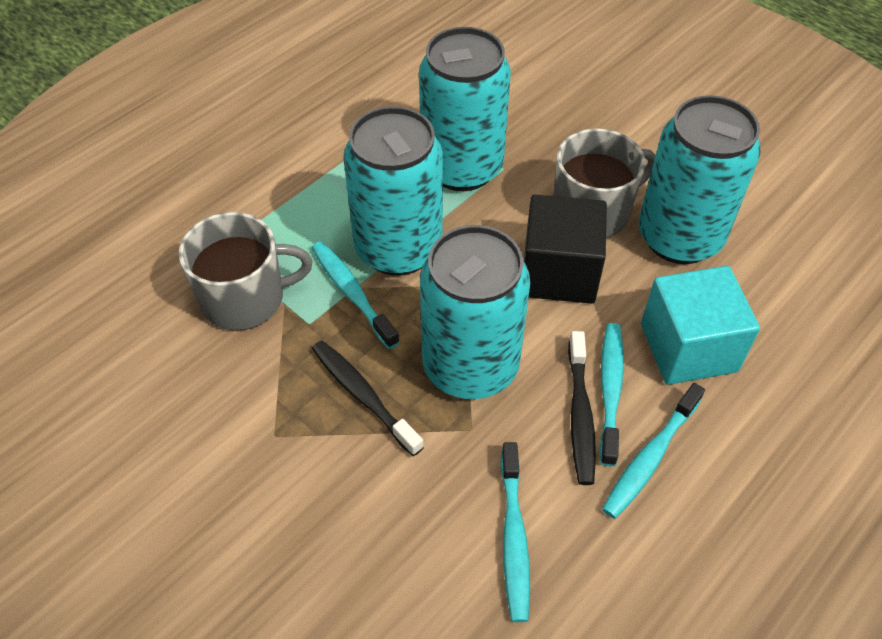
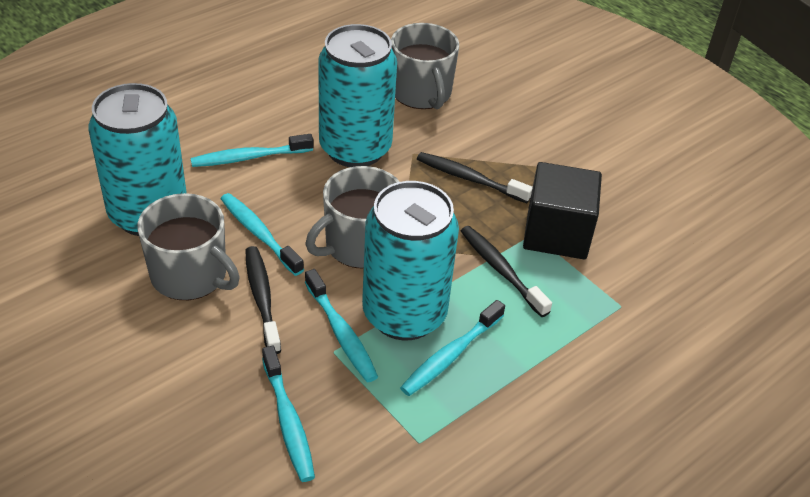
black toothbrush: [312,341,424,456] [568,331,596,485] = 2 -> [245,246,281,354] [417,152,533,203] [461,226,552,317] = 3
grey mug: [179,212,312,330] [554,128,656,238] = 2 -> [137,193,240,300] [305,166,400,269] [391,23,459,109] = 3
turquoise can: [343,106,443,276] [419,27,511,191] [420,225,530,399] [639,95,761,264] = 4 -> [88,83,187,236] [318,24,397,167] [362,181,459,340] = 3
turquoise cube: [641,266,760,385] = 1 -> none = 0
turquoise toothbrush: [312,241,400,349] [501,442,530,622] [600,323,624,466] [602,383,705,519] = 4 -> [191,134,314,167] [221,193,304,276] [262,346,315,482] [305,269,378,382] [400,300,505,396] = 5

